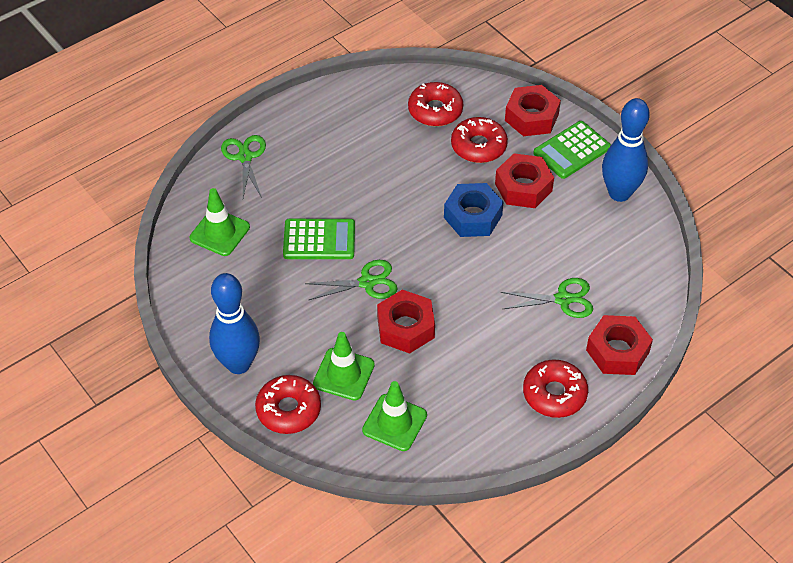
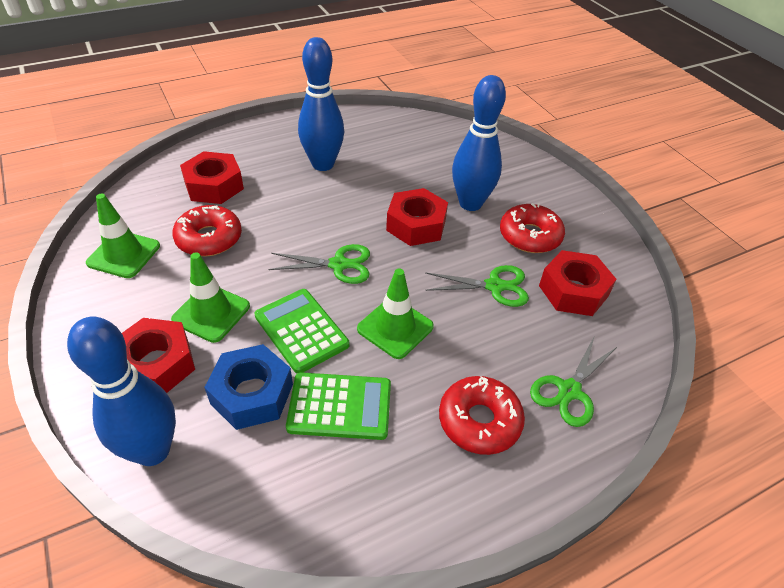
blue bowling pin: [209,273,260,374] [602,98,650,202] = 2 -> [67,316,176,466] [298,37,344,171] [452,75,506,211] = 3
red donut: [255,375,321,434] [408,82,463,126] [451,117,508,163] [523,359,588,418] = 4 -> [172,205,242,256] [439,376,525,455] [500,203,565,253] = 3

